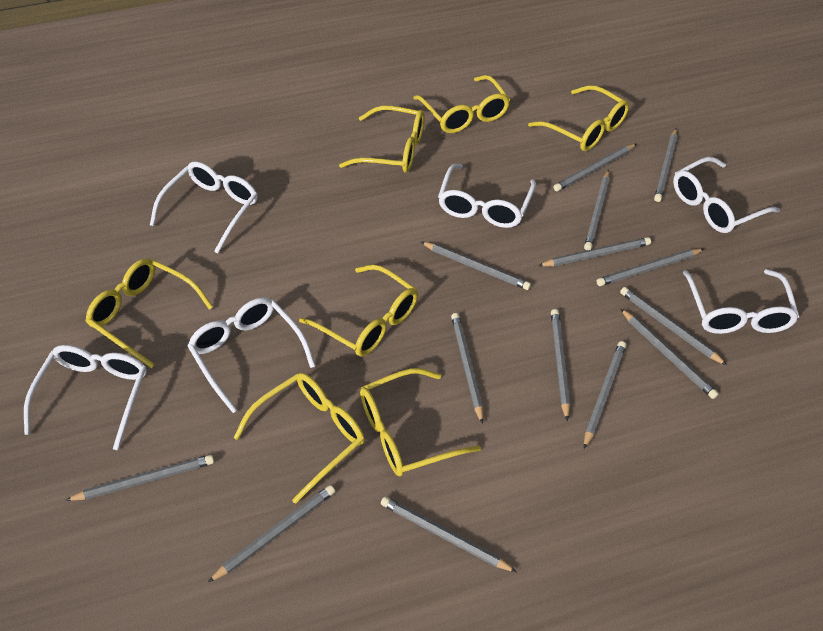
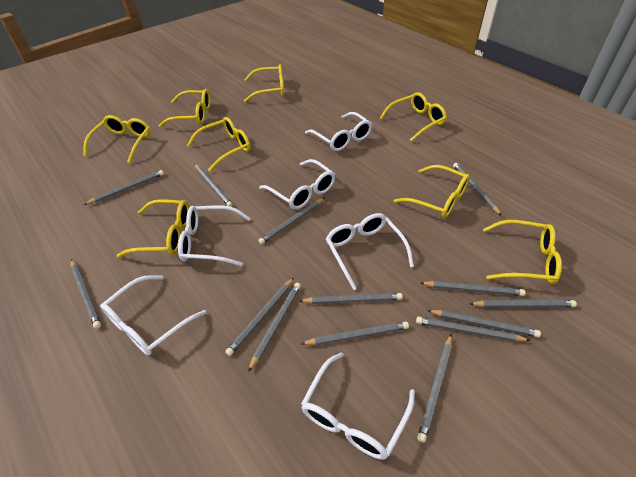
yellow glasses: [85,258,213,368] [233,373,365,504] [299,264,418,356] [339,105,425,173] [360,368,481,476] [414,75,510,133] [528,85,629,151] = 7 -> [83,115,151,163] [117,199,189,258] [158,89,210,127] [187,117,251,172] [244,64,284,102] [379,92,447,142] [394,165,470,218] [483,220,562,284] = 8

